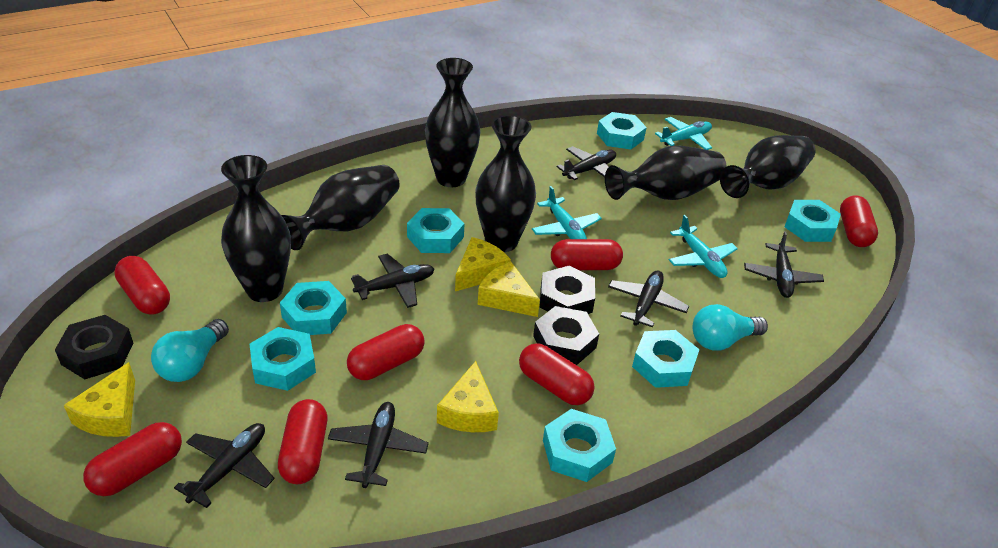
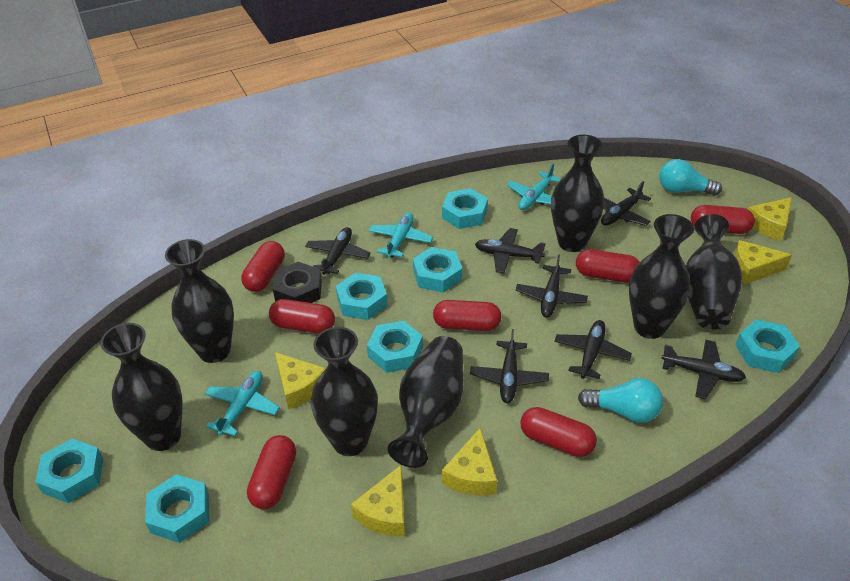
black nut: [55,315,133,379] [533,306,599,365] [540,266,595,314] = 3 -> [273,262,322,303] = 1
black plane: [174,423,274,508] [328,402,429,488] [351,253,434,308] [556,146,616,180] [608,270,689,327] [744,231,824,298] = 6 -> [305,227,371,275] [470,329,549,403] [475,228,546,273] [516,254,588,317] [554,320,632,379] [601,181,651,226] [661,340,746,399] = 7
black vase: [221,155,291,302] [281,165,400,250] [425,58,480,187] [475,115,536,252] [605,146,727,200] [720,135,816,198] = 6 -> [101,323,182,451] [165,239,234,363] [311,327,378,456] [388,336,464,468] [551,135,605,252] [629,214,694,339] [686,214,742,330] = 7
yellow cheese: [64,362,135,437] [437,361,499,432] [455,237,511,291] [478,262,540,317] = 4 -> [275,352,326,409] [351,465,405,536] [442,428,497,496] [734,240,792,284] [748,197,792,241] = 5

